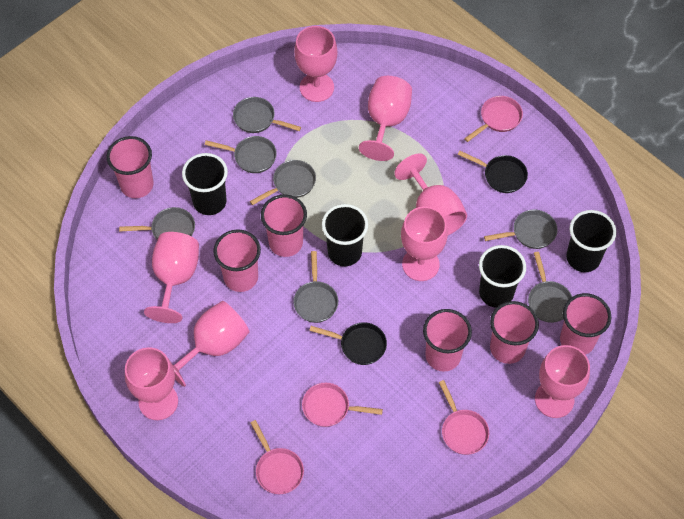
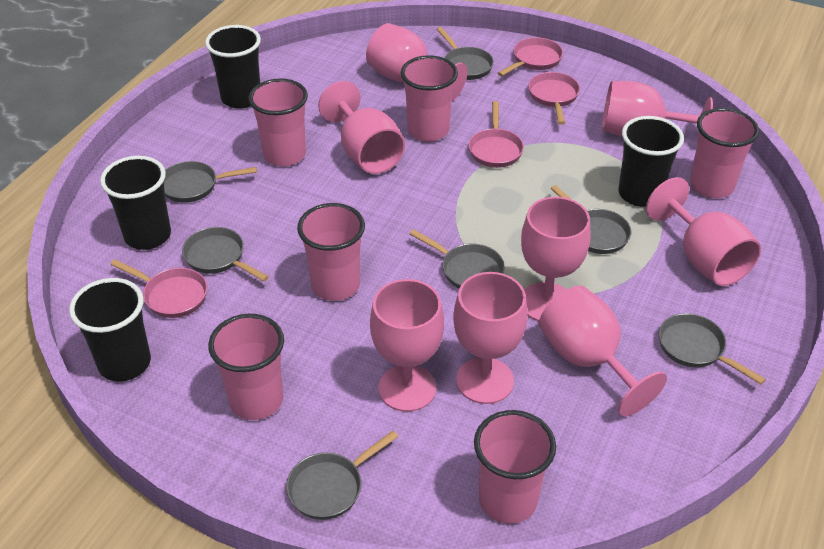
black pan: [309,322,387,365] [458,151,528,193] = 2 -> none = 0

